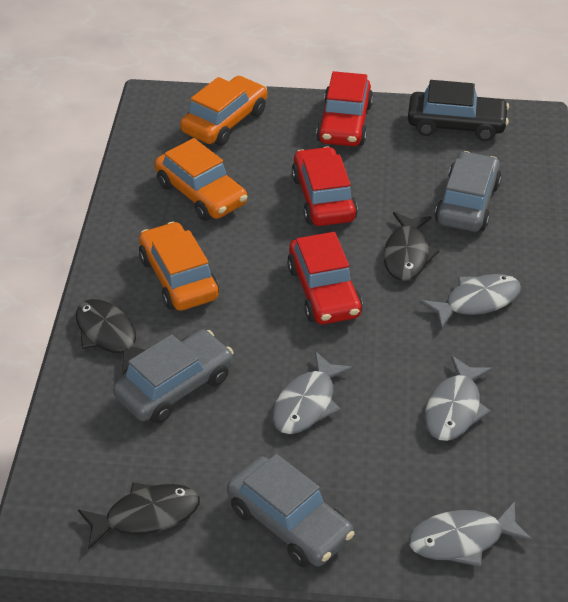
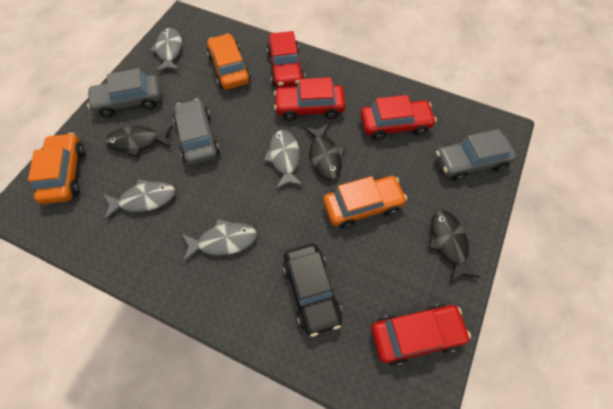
red car: [287,232,363,324] [291,147,358,226] [316,71,373,146] = 3 -> [267,31,305,88] [274,77,346,121] [360,95,437,140] [371,304,471,366] = 4

